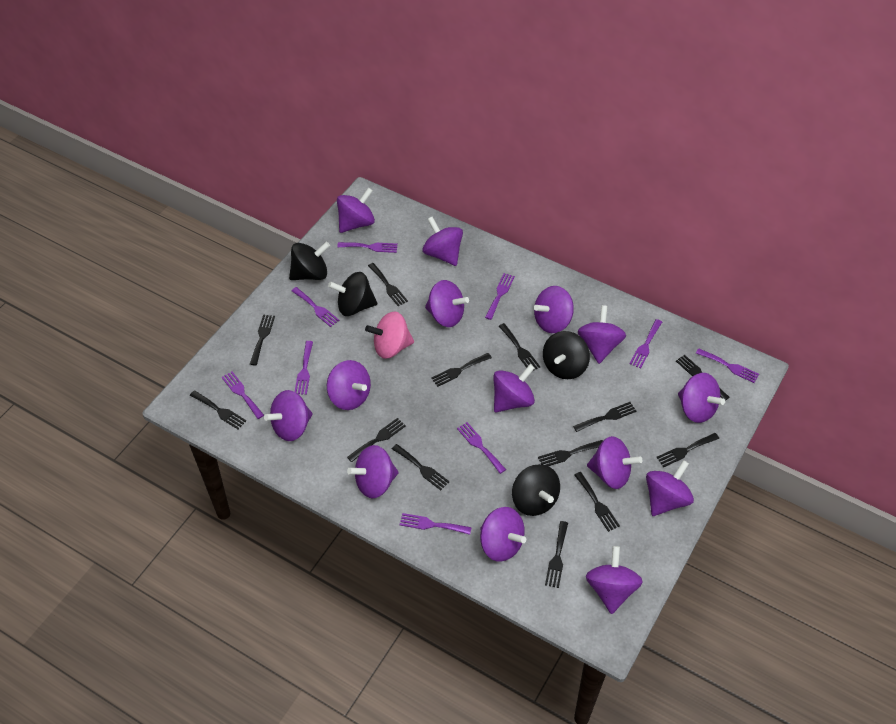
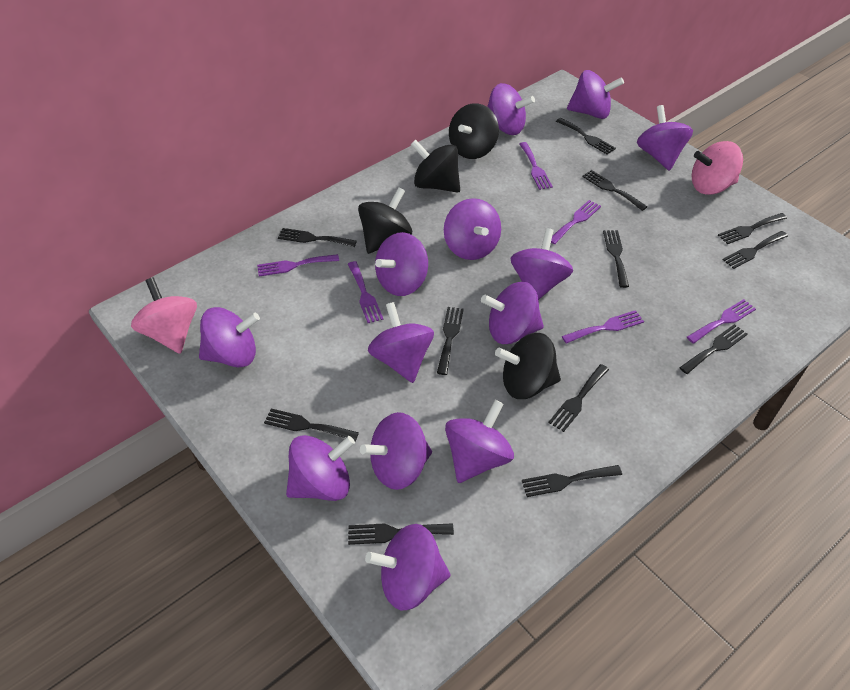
black fork: [190,390,246,429] [250,314,275,366] [347,418,406,462] [368,263,408,306] [392,444,450,490] [431,353,492,387] [499,323,540,371] [538,440,603,466] [545,521,568,588] [573,402,636,432] [575,472,620,532] [656,433,719,467] [676,355,730,401] = 13 -> [264,409,359,441] [278,228,357,247] [348,523,454,545] [437,307,464,375] [522,465,622,497] [548,364,609,432] [556,118,616,155] [582,170,647,211] [603,230,629,288] [679,324,748,374] [718,213,787,244] [723,231,788,269] = 12
pink spinning top: [365,311,414,359] = 1 -> [131,277,197,354] [692,141,743,195] = 2
purple fork: [222,371,264,419] [292,287,339,327] [295,341,313,395] [337,242,398,253] [400,513,472,535] [457,422,506,474] [485,273,515,320] [630,319,662,368] [696,348,759,383] = 9 -> [257,254,339,277] [348,261,383,323] [520,142,553,190] [551,200,601,244] [562,310,644,344] [687,299,756,344] = 6
purple spinning top: [264,390,313,441] [327,360,371,410] [337,187,375,233] [347,445,399,499] [422,217,463,266] [425,280,469,327] [480,507,526,562] [493,364,535,412] [534,286,574,333] [578,305,626,364] [586,546,643,614] [587,436,642,489] [646,460,694,516] [678,373,725,423] = 14 -> [199,307,260,368] [286,435,355,501] [360,412,432,490] [365,524,451,610] [368,302,434,383] [375,232,428,296] [444,198,501,260] [445,400,514,483] [481,282,544,344] [487,83,535,135] [511,228,573,300] [567,70,624,119] [637,105,693,171] = 13

